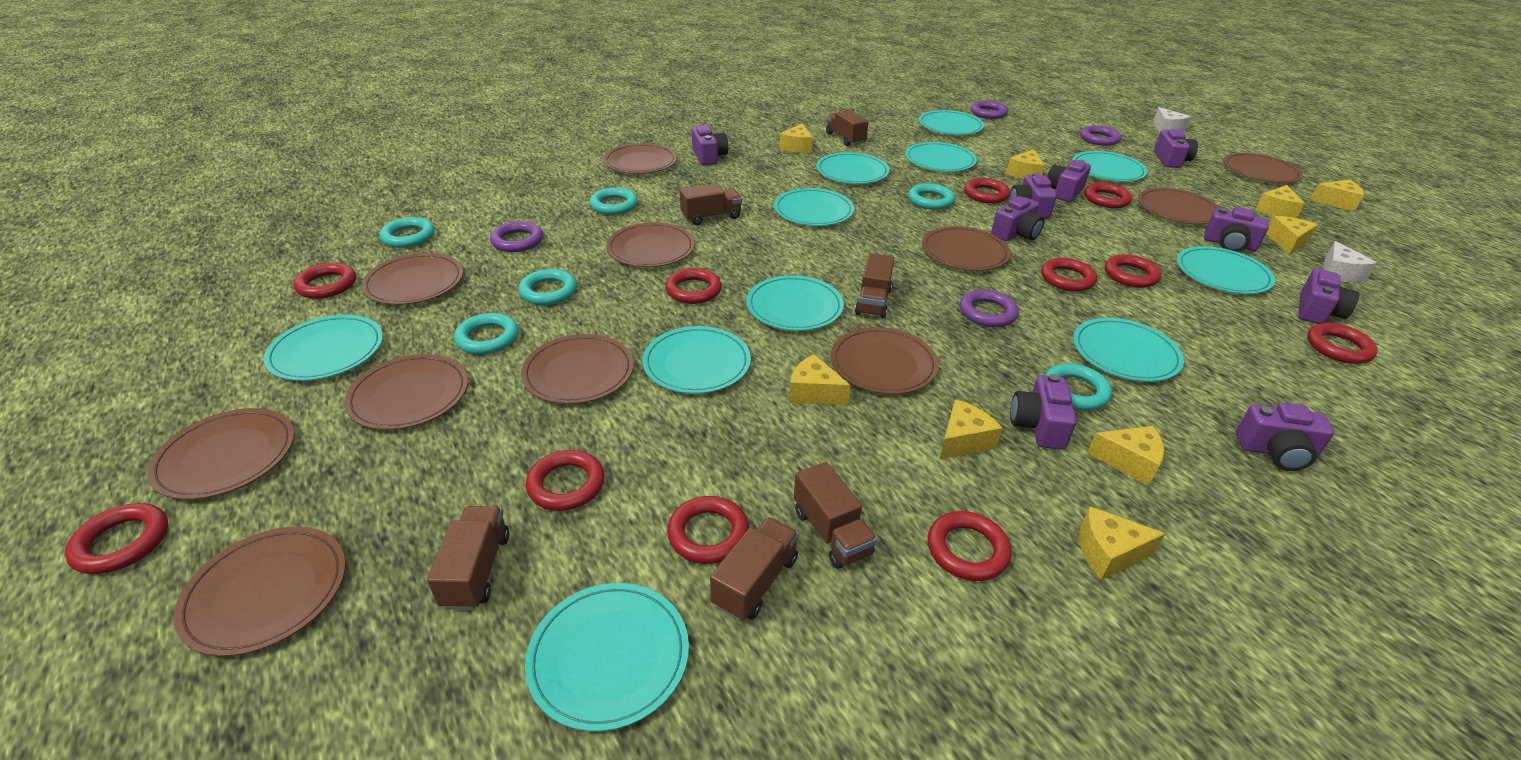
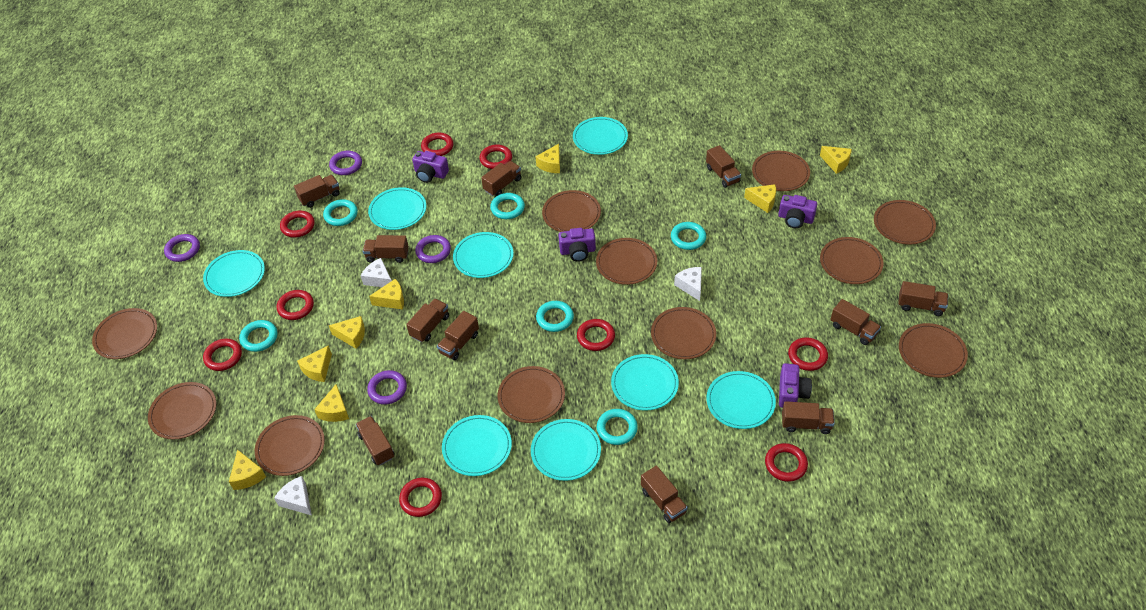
brown truck: [427,506,509,610] [680,183,742,225] [710,517,799,621] [794,462,877,569] [826,110,869,146] [855,253,894,318] = 6 -> [294,175,340,208] [356,416,394,465] [363,235,409,263] [406,299,449,342] [437,311,479,360] [481,161,521,196] [641,466,688,523] [706,145,741,188] [782,401,835,434] [830,299,881,345] [898,281,948,316] = 11
purple camera: [692,125,728,165] [991,196,1045,241] [1009,172,1057,219] [1010,374,1077,450] [1047,159,1091,202] [1154,129,1198,168] [1204,207,1269,252] [1236,403,1334,471] [1298,268,1360,324] = 9 -> [412,151,449,183] [558,228,596,262] [778,195,817,228] [779,363,812,408] = 4
red ring: [65,503,168,574] [293,263,356,299] [526,450,604,511] [665,268,722,304] [667,496,749,564] [928,511,1012,581] [964,178,1010,204] [1041,258,1097,292] [1084,183,1132,208] [1105,254,1161,288] [1307,323,1378,364] = 11 -> [203,339,242,371] [277,290,314,320] [280,211,315,238] [399,478,442,517] [421,132,453,156] [479,145,512,169] [577,319,615,351] [765,443,808,482] [788,337,828,371] = 9
turquoise plate: [264,315,383,381] [525,583,689,732] [642,326,751,394] [746,275,844,331] [774,188,854,226] [816,152,890,184] [905,142,977,172] [919,110,984,135] [1072,151,1148,182] [1073,318,1184,382] [1177,246,1275,294] = 11 -> [203,250,265,297] [368,187,426,230] [442,415,512,476] [453,232,513,278] [531,419,601,481] [573,117,628,155] [611,354,679,411] [707,371,776,429] = 8
white cheese: [1153,107,1191,133] [1323,241,1377,282] = 2 -> [274,476,312,516] [361,258,392,287] [674,267,702,301] = 3
yellow cheese: [780,123,813,153] [789,354,850,405] [939,399,1003,460] [1006,149,1045,179] [1079,506,1165,580] [1087,426,1164,486] [1255,185,1305,218] [1266,216,1318,255] [1310,180,1364,212] = 9 -> [229,450,266,490] [297,345,332,382] [314,384,349,422] [329,316,365,349] [369,279,404,309] [535,144,560,173] [744,184,776,213] [820,146,852,174] = 8

